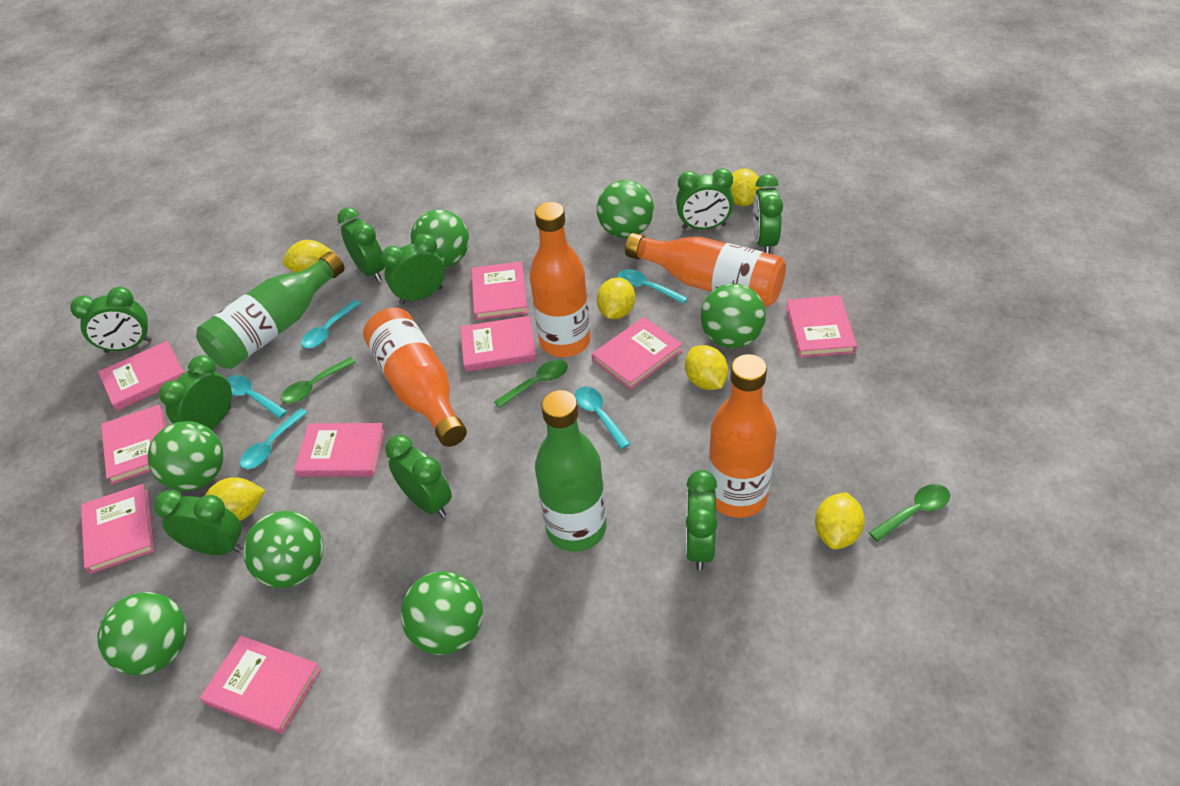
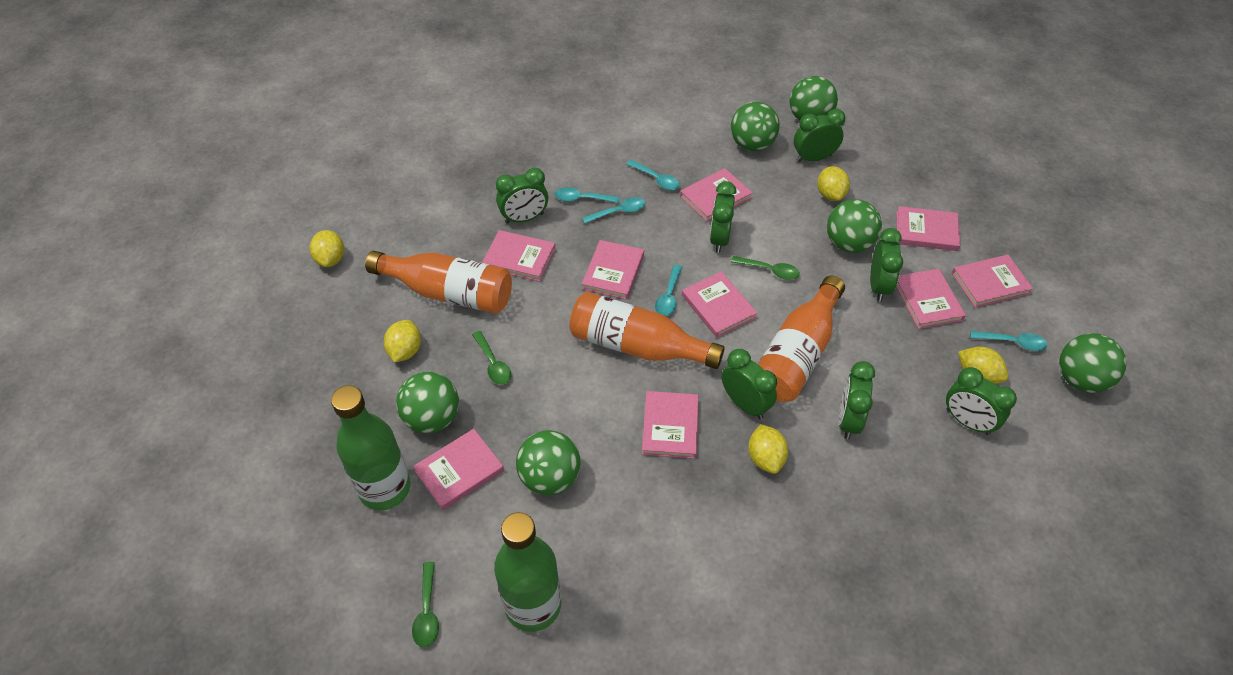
green ball: [98,592,187,676] [148,421,223,491] [243,511,323,588] [401,571,483,655] [411,209,469,268] [597,180,654,238] [701,284,766,348] = 7 -> [396,372,459,433] [516,430,580,495] [731,102,780,151] [790,76,838,120] [827,199,882,253] [1059,333,1127,393] = 6
green clock: [70,287,152,353] [154,490,243,555] [159,355,232,429] [337,207,385,282] [381,234,445,305] [385,435,452,518] [676,168,734,229] [686,470,717,570] [753,174,783,254] = 9 -> [496,168,548,224] [710,181,737,253] [722,349,777,419] [794,109,845,162] [839,361,875,439] [870,228,903,302] [946,367,1017,435] = 7
orange bottle: [363,308,467,447] [530,202,591,357] [625,233,786,307] [708,354,776,518] = 4 -> [365,251,512,313] [569,292,725,369] [758,276,845,402] = 3
yellow lemon: [205,477,265,521] [283,240,335,273] [597,277,635,319] [685,345,728,390] [730,169,761,206] [815,492,865,549] = 6 -> [309,230,344,267] [384,320,421,363] [748,424,788,474] [817,166,850,201] [958,347,1008,384] = 5

